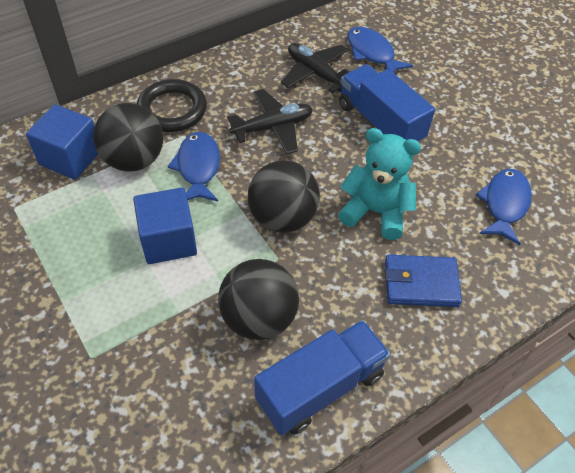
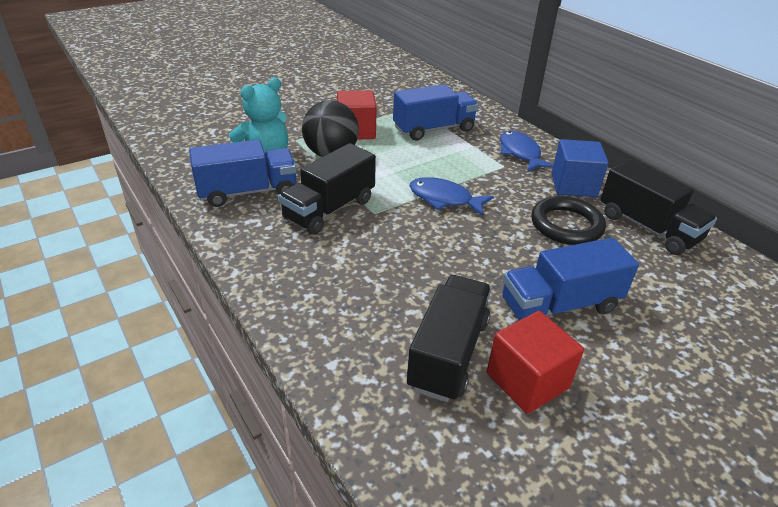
black ball: [93,103,163,172] [218,259,299,340] [248,160,320,233] = 3 -> [302,100,359,157] = 1
black plane: [227,89,313,154] [281,43,350,93] = 2 -> none = 0
black truck: none = 0 -> [278,143,376,235] [407,275,491,402] [600,159,717,255] = 3
blue cube: [26,104,98,179] [133,187,197,264] = 2 -> [552,139,609,197] = 1
blue fish: [167,132,220,201] [347,27,413,73] [476,169,532,246] = 3 -> [410,177,494,216] [500,131,554,172] = 2
blue truck: [254,320,390,435] [339,64,435,143] = 2 -> [189,140,297,207] [393,84,478,140] [502,238,639,320] = 3
blue wallet: [385,255,462,307] = 1 -> none = 0
red cube: none = 0 -> [337,90,377,140] [487,311,584,414] = 2

